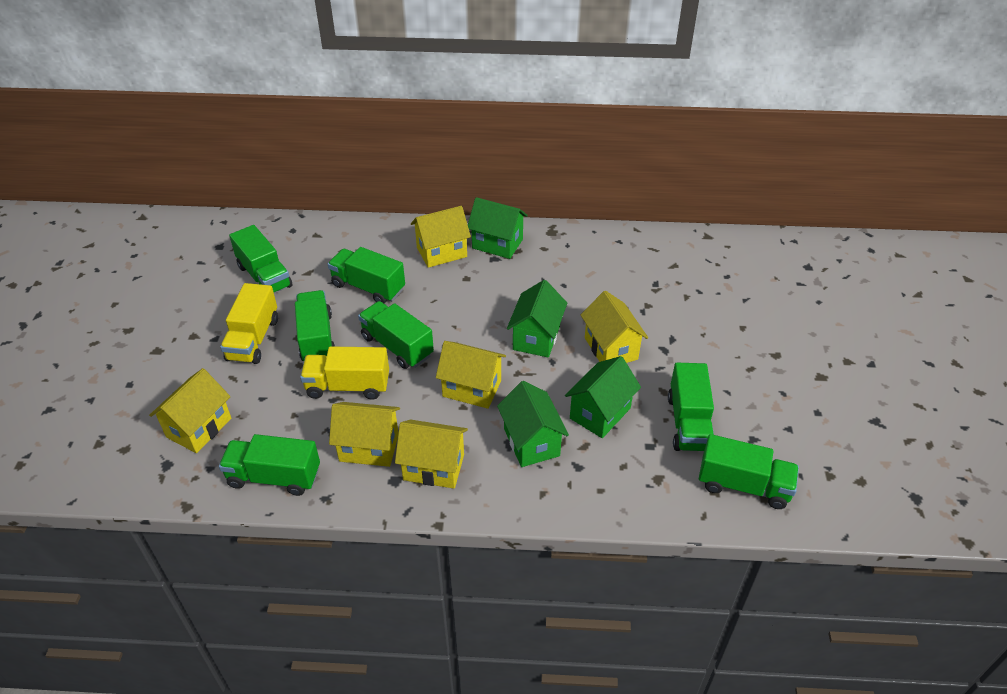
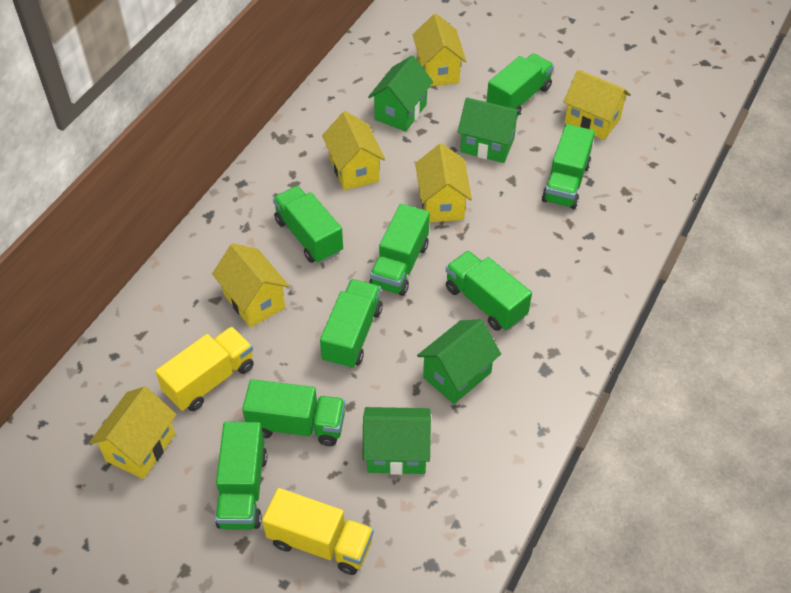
green truck: [219,434,320,496] [229,225,292,293] [295,290,335,361] [328,247,405,304] [358,301,434,369] [668,363,714,451] [699,434,799,509] = 7 -> [215,422,267,530] [242,379,345,446] [273,186,343,263] [320,279,383,369] [370,204,430,296] [446,251,532,331] [486,54,554,117] [542,124,595,209] = 8

